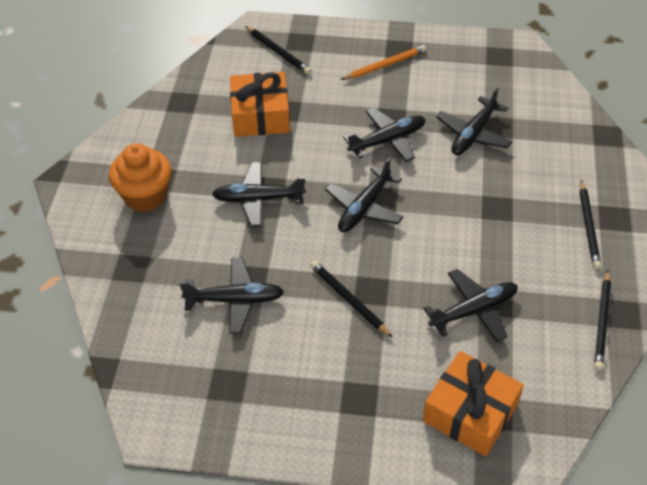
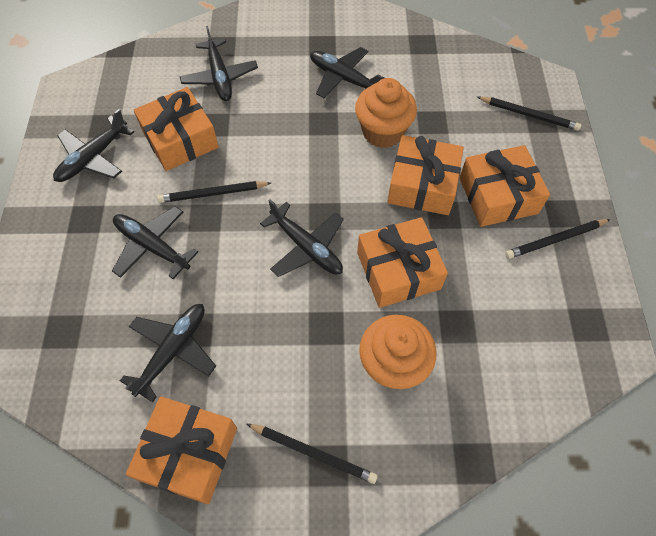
orange cupcake: [109,143,171,212] = 1 -> [355,78,417,148] [359,315,436,389] = 2
orange gift: [230,72,290,137] [423,351,524,457] = 2 -> [126,397,237,504] [134,87,219,171] [357,217,448,308] [387,135,464,215] [459,145,550,227] = 5
orange pencil: [340,45,426,80] = 1 -> none = 0

